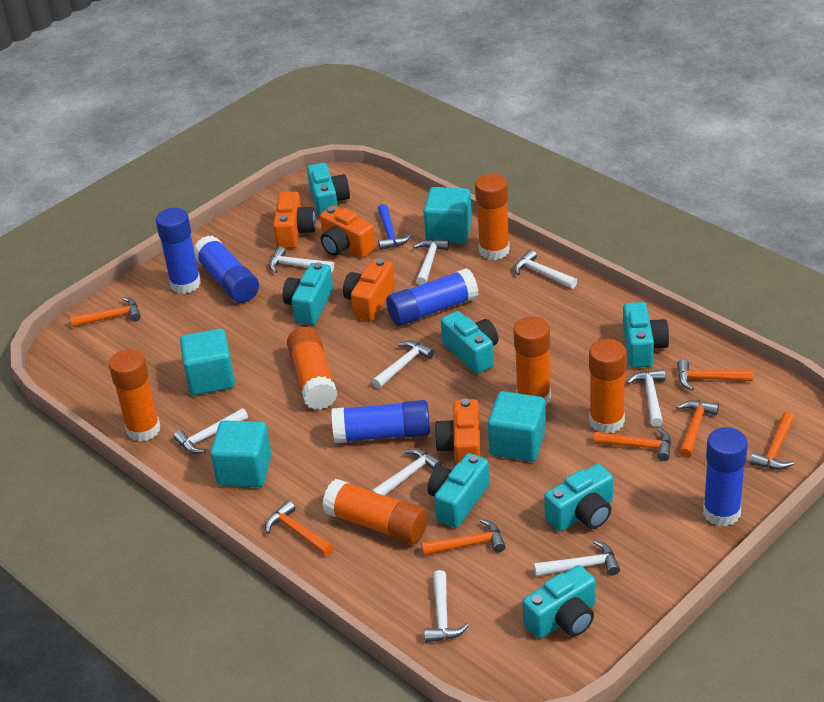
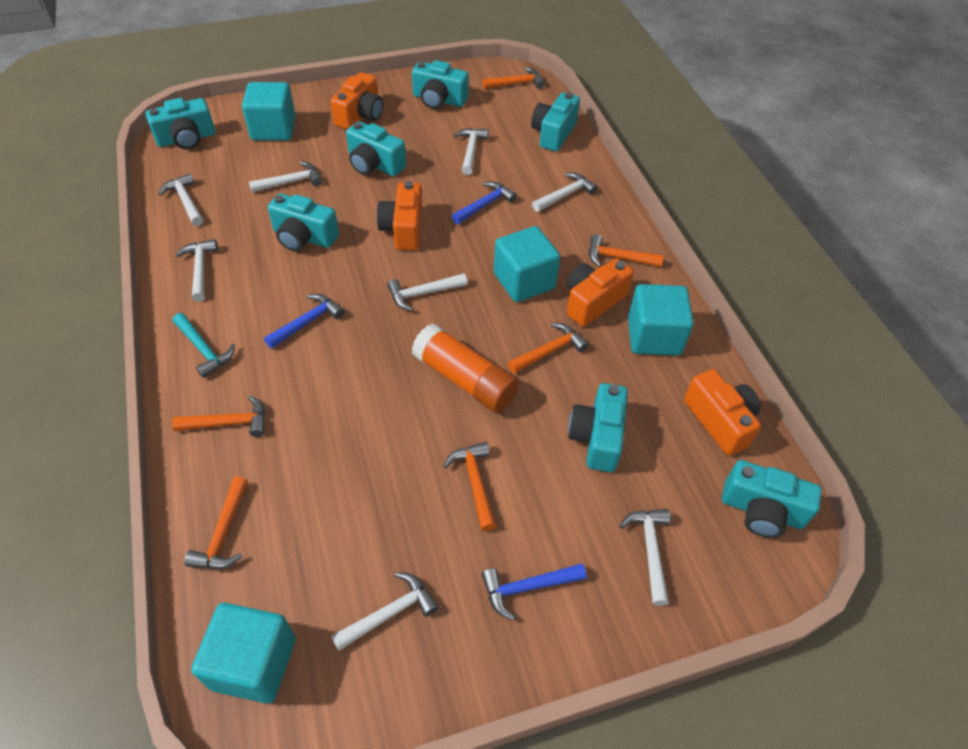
blue glue stick: [156,208,201,294] [194,235,259,303] [332,400,430,443] [386,268,479,326] [703,427,748,527] = 5 -> none = 0
blue hammer: [378,204,412,250] = 1 -> [264,294,344,349] [452,181,517,224] [482,563,586,620] = 3
orange glue stick: [109,349,161,442] [287,327,337,410] [322,479,428,544] [475,174,510,260] [513,316,551,406] [589,339,627,433] = 6 -> [412,324,519,413] = 1
orange hammer: [70,297,141,327] [265,500,333,556] [421,519,506,556] [594,427,671,461] [677,359,753,390] [677,400,719,458] [750,412,794,470] = 7 -> [172,395,265,437] [185,477,248,569] [443,442,496,531] [483,67,545,89] [508,323,589,374] [589,234,664,267] = 6
turquoise hammer: none = 0 -> [173,313,235,378] = 1
white hammer: [173,408,248,454] [269,246,334,273] [371,448,442,496] [372,340,435,389] [413,239,450,285] [424,570,469,642] [514,249,577,289] [534,540,620,577] [627,369,665,427] = 9 -> [158,173,203,226] [176,239,218,302] [249,161,322,193] [331,572,438,651] [387,273,468,311] [454,128,489,175] [532,173,598,212] [620,509,671,606] = 8

